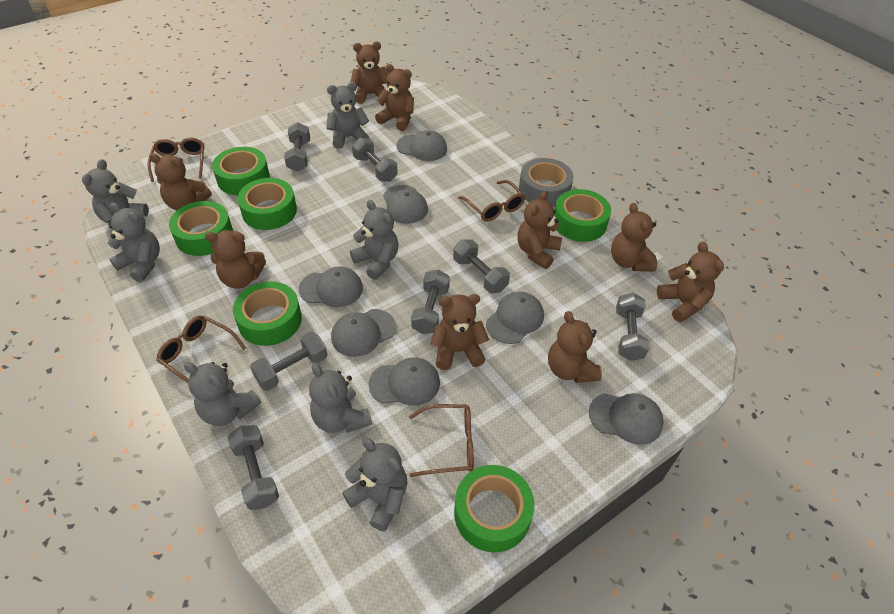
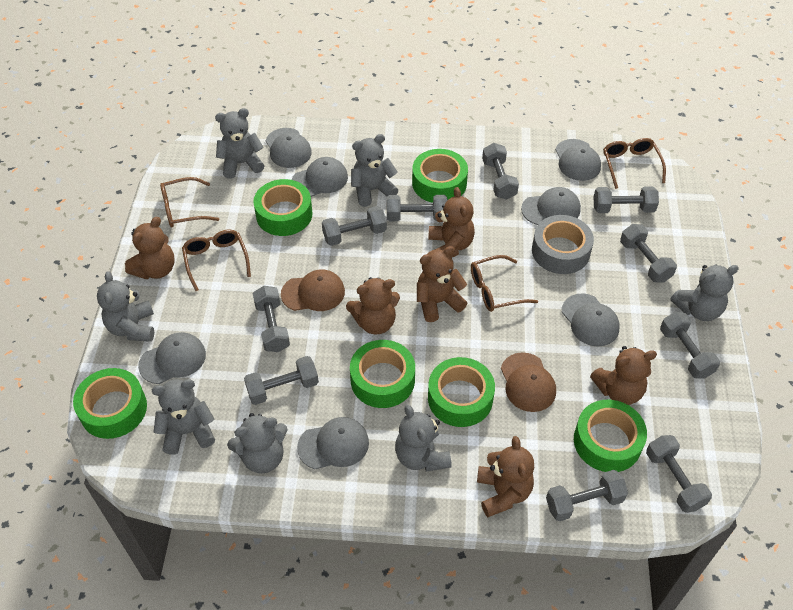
brown cap: none = 0 -> [281,270,345,311] [501,352,556,412] = 2
brown teddy bear: [149,153,212,210] [205,230,266,289] [351,42,388,104] [375,64,414,131] [431,294,489,370] [518,190,562,269] [548,311,602,383] [611,203,657,271] [657,242,724,322] = 9 -> [125,217,174,280] [346,277,400,335] [417,246,467,322] [428,187,475,257] [477,436,534,517] [590,346,657,405] = 6
grey dumbbell: [228,425,279,510] [250,332,327,391] [284,122,310,172] [352,137,398,182] [411,269,450,334] [453,239,510,293] [616,293,649,361] = 7 -> [244,356,319,405] [253,286,290,352] [322,206,387,246] [387,195,448,221] [482,143,519,200] [546,470,628,521] [594,186,659,213] [620,224,677,283] [646,435,712,513] [660,312,720,379] = 10

